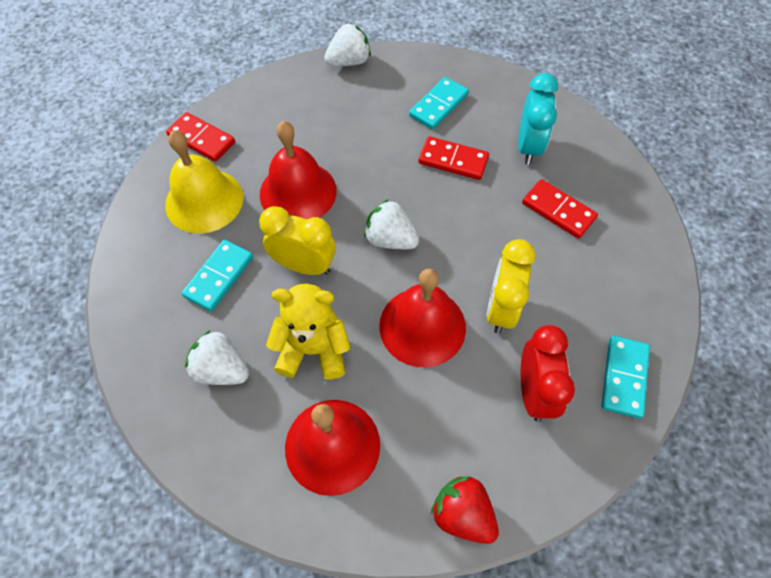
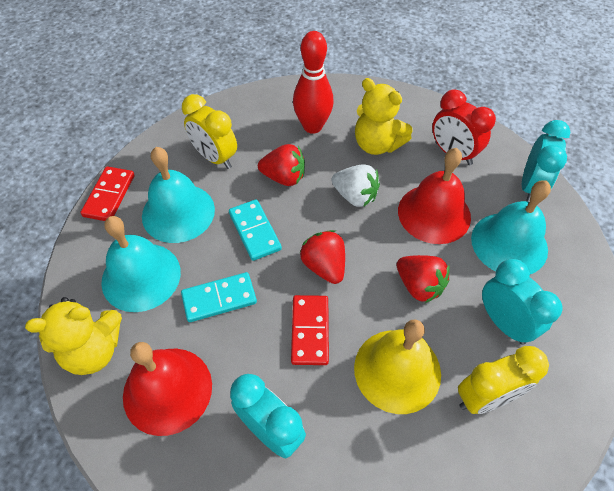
red bell: [260,121,337,219] [285,400,380,496] [379,269,466,367] = 3 -> [123,342,212,436] [398,148,471,244] = 2
red bowling pin: none = 0 -> [293,31,334,134] = 1
red domino: [166,112,235,162] [418,136,489,180] [522,179,598,239] = 3 -> [80,166,135,221] [291,295,329,365] = 2
red strawberry: [431,476,499,544] = 1 -> [258,144,305,186] [300,230,345,284] [397,255,450,303] = 3
turquoise bell: none = 0 -> [101,216,181,312] [142,147,215,243] [471,180,551,274] = 3
turquoise clock: [518,73,558,165] = 1 -> [230,374,306,458] [482,259,563,345] [522,120,570,202] = 3
turquoise domino: [181,240,253,311] [409,77,469,130] [601,336,650,419] = 3 -> [181,272,257,322] [229,199,282,261] = 2
white strawberry: [185,330,249,385] [324,23,371,66] [364,199,419,249] = 3 -> [332,164,380,207] = 1
yellow teddy bear: [266,284,351,380] = 1 -> [25,297,122,375] [355,78,413,155] = 2

